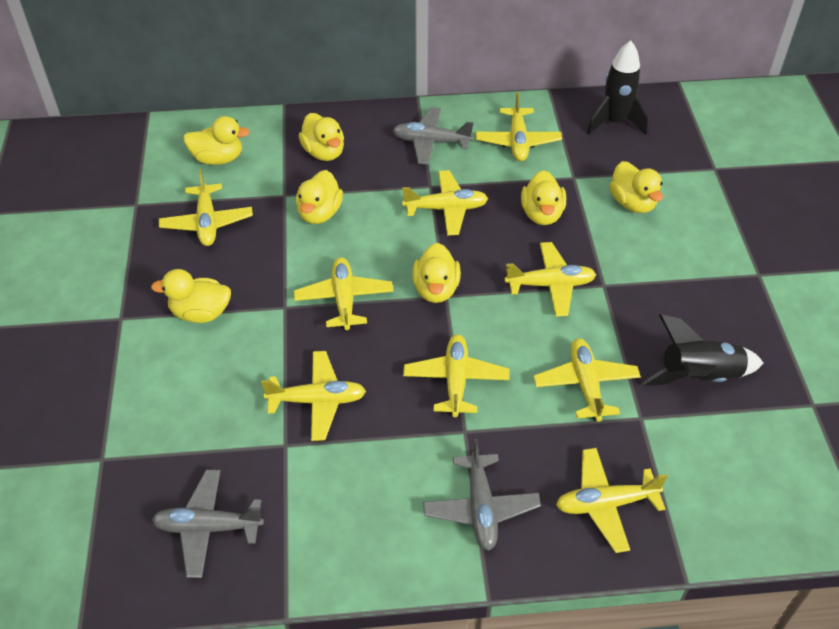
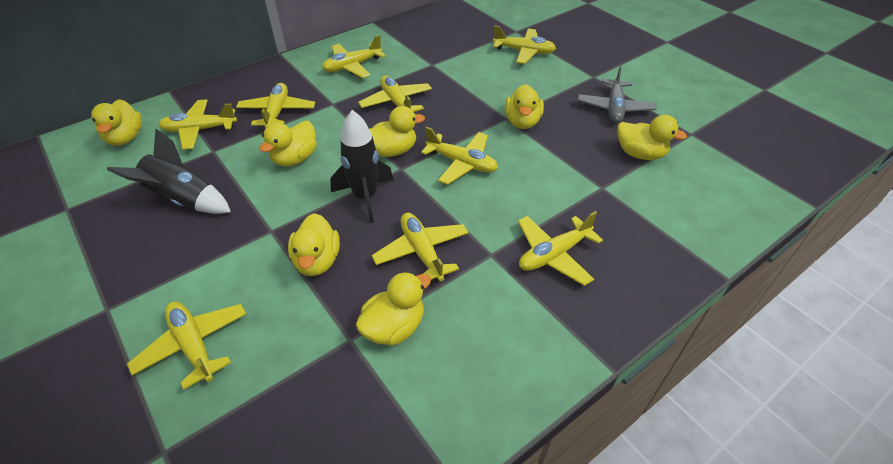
grey plane: [152,470,264,578] [393,107,474,165] [423,439,541,551] = 3 -> [578,65,657,123] = 1

